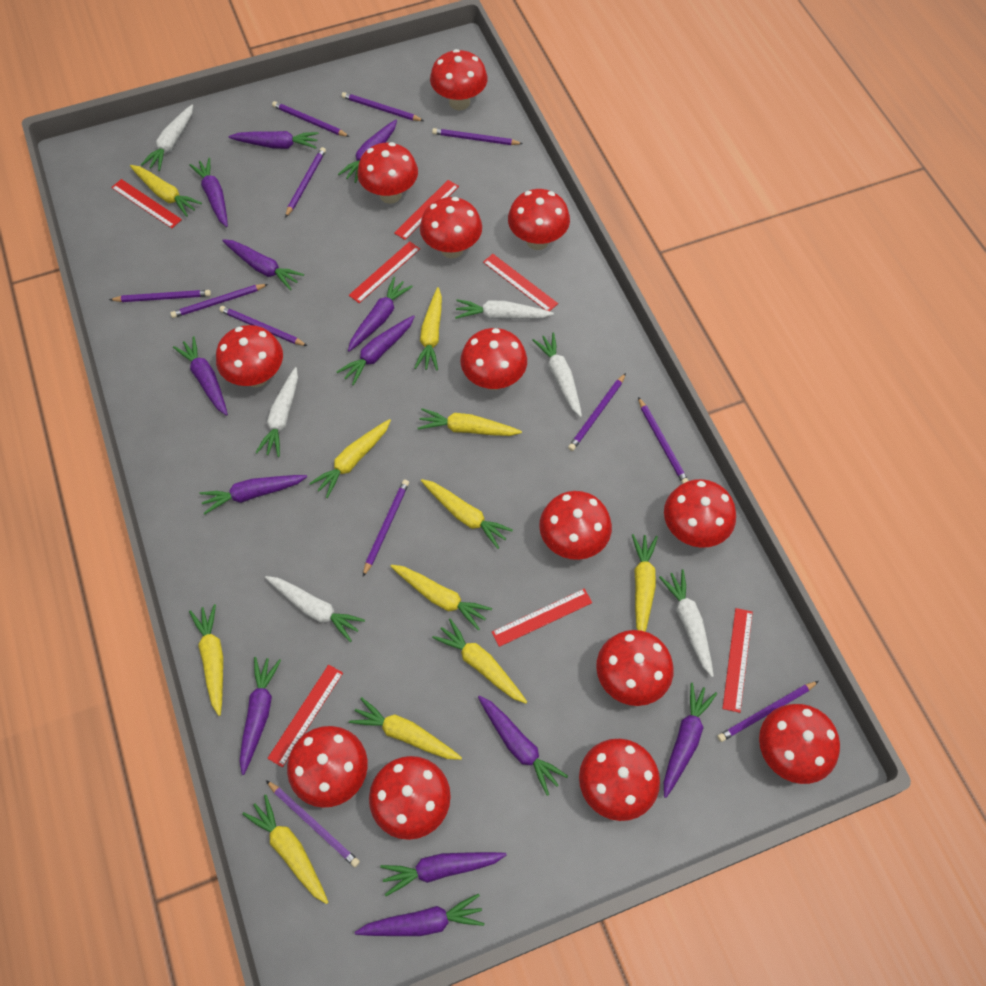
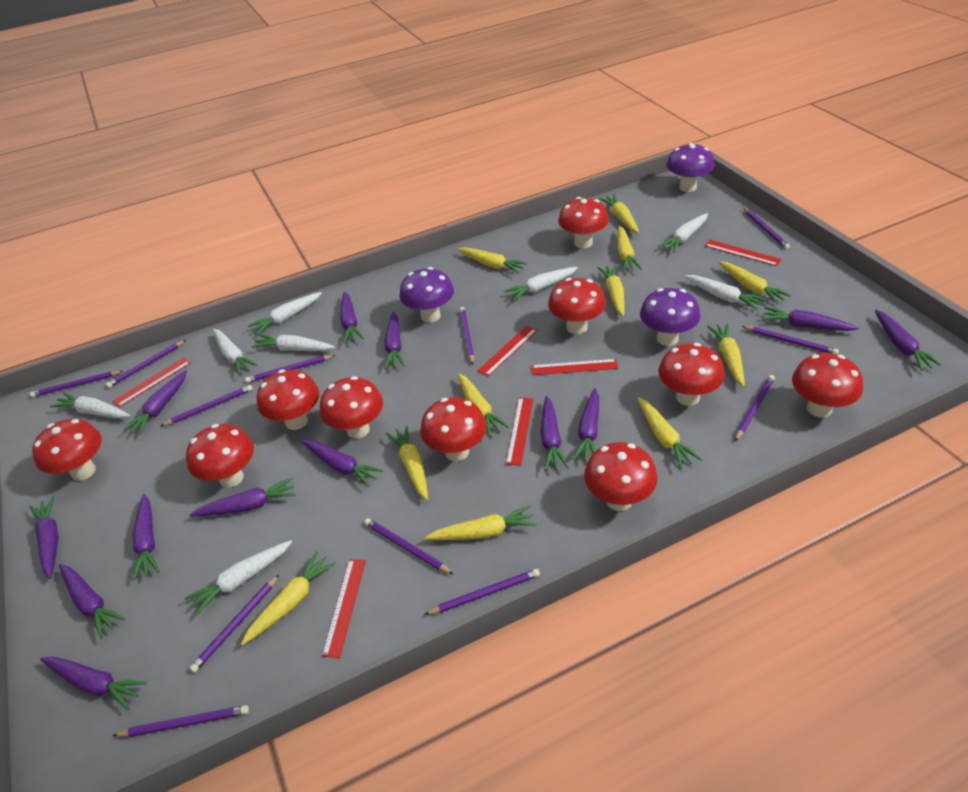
purple mushroom: none = 0 -> [399,267,454,323] [640,288,701,346] [666,143,715,192] = 3
red mushroom: [216,325,283,387] [287,726,368,808] [357,142,418,204] [369,756,451,840] [420,197,482,258] [430,49,488,110] [460,328,527,390] [508,189,570,250] [539,491,612,560] [579,739,660,821] [596,630,674,706] [664,479,736,548] [759,704,840,784] = 13 -> [32,419,102,481] [186,424,254,488] [256,370,319,430] [320,376,383,439] [420,397,487,461] [548,278,606,334] [558,197,609,248] [584,442,658,511] [658,343,725,406] [792,353,863,417] = 10
red ruler: [111,179,182,228] [267,665,343,768] [349,241,420,303] [394,180,459,240] [483,254,558,311] [492,589,592,647] [722,608,753,713] = 7 -> [112,357,191,407] [322,559,366,658] [477,326,537,376] [506,397,533,466] [531,359,618,375] [705,240,782,266] = 6
white carrot: [141,105,193,171] [255,367,298,457] [265,576,365,642] [455,299,554,319] [532,332,582,417] [659,569,714,677] = 6 -> [50,392,130,418] [184,540,292,616] [213,329,258,375] [248,292,322,335] [251,334,335,351] [504,267,578,301] [658,213,708,252] [684,275,766,310] = 8

